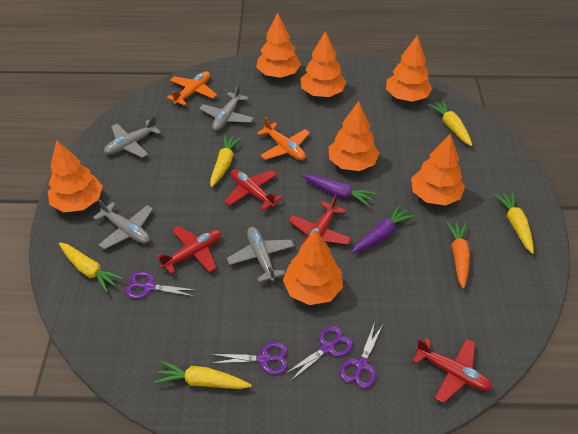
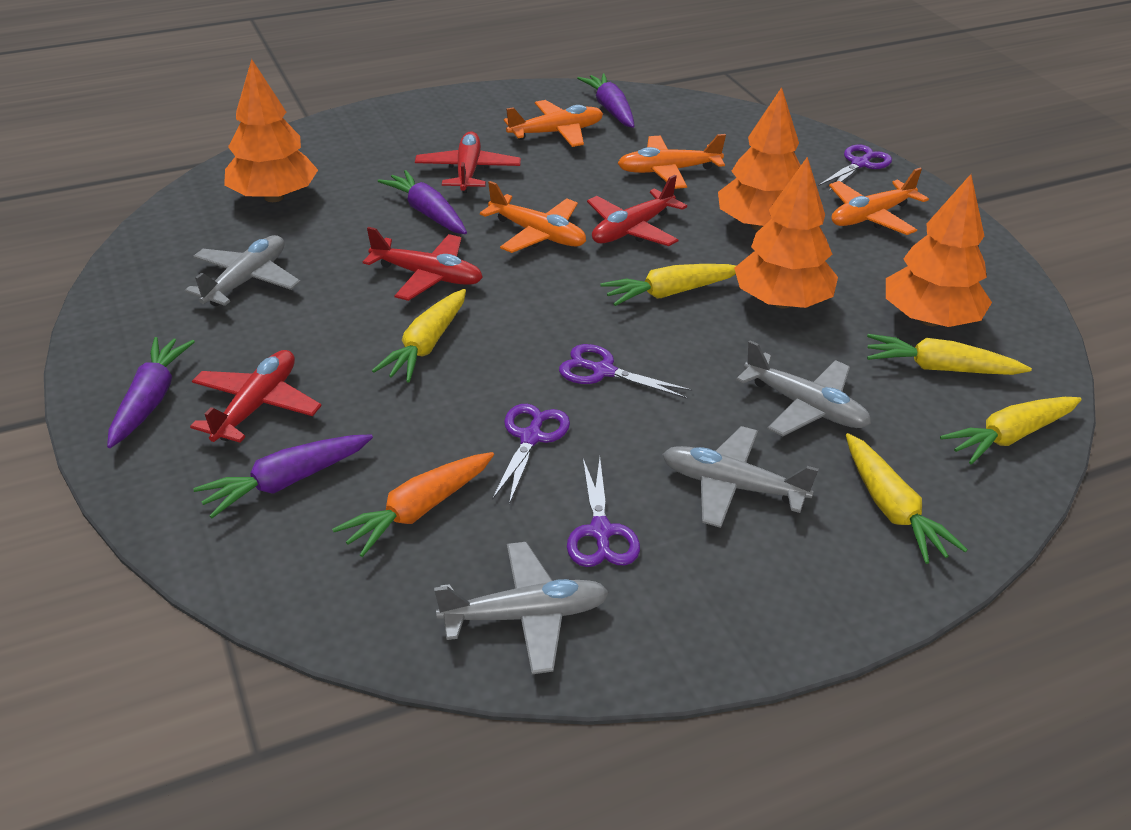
orange plane: [167,71,217,106] [257,117,310,160] = 2 -> [480,181,586,253] [504,100,603,147] [617,134,726,189] [829,168,929,235] = 4
orange tree: [48,140,103,212] [256,13,301,78] [283,230,343,305] [300,31,346,97] [329,101,379,171] [386,35,432,102] [411,134,465,206] = 7 -> [224,59,318,202] [718,87,801,231] [734,157,838,309] [886,174,992,327] = 4
purple carrot: [303,175,377,207] [352,205,415,253] = 2 -> [107,337,195,448] [193,434,373,518] [378,170,467,234] [577,73,634,128] = 4

